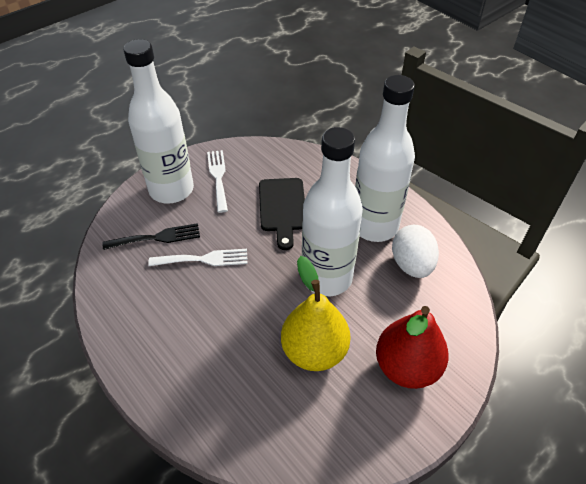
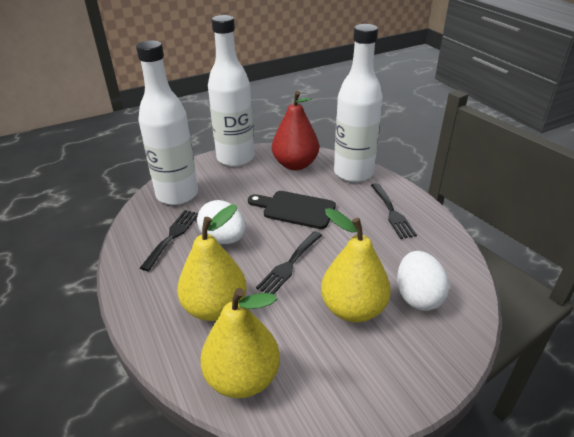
black fork: [103,223,200,250] = 1 -> [140,210,198,271] [256,231,322,294] [371,183,417,239] = 3
white egg: [392,225,439,278] = 1 -> [197,200,246,244] [397,251,449,311] = 2
white fork: [148,249,248,266] [207,150,228,213] = 2 -> none = 0
yellow pear: [281,256,351,371] = 1 -> [177,205,247,321] [200,288,280,398] [321,208,391,322] = 3

